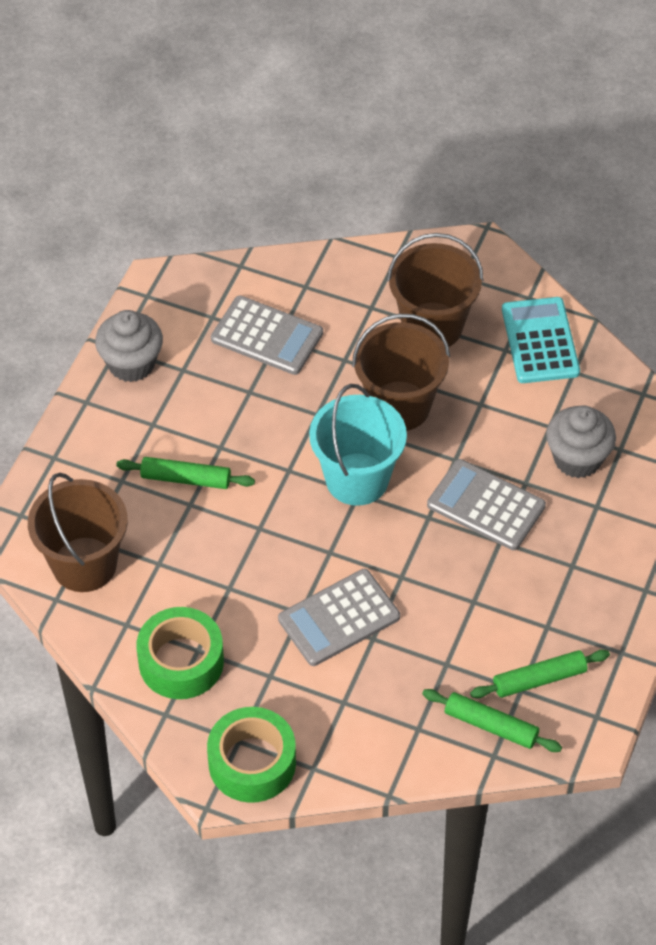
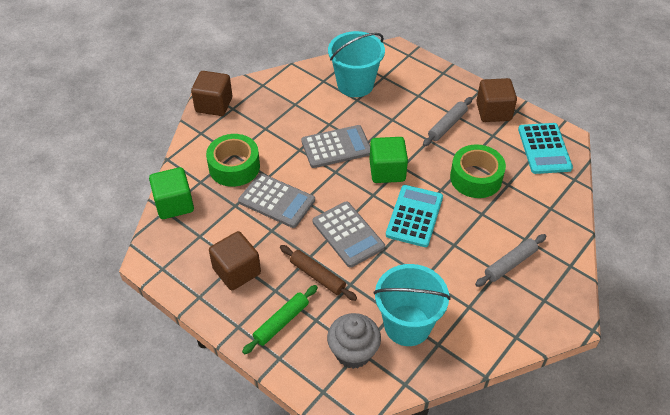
brown bucket: [28,473,128,592] [352,314,450,431] [387,233,484,347] = 3 -> none = 0
brown cube: none = 0 -> [191,71,232,116] [209,231,261,290] [476,78,517,122] = 3
brown rolling pin: none = 0 -> [280,245,357,301] = 1
green cube: none = 0 -> [149,167,194,219] [370,137,408,183] = 2
green rolling pin: [116,457,255,489] [422,689,562,752] [470,650,610,698] = 3 -> [242,285,318,354] = 1
grey cupcake: [95,310,163,382] [546,405,616,478] = 2 -> [327,313,381,369] = 1
grey rolling pin: none = 0 -> [423,97,472,146] [475,234,547,287] = 2
turquoise bucket: [309,384,407,506] = 1 -> [328,31,385,97] [373,264,451,346] = 2
turquoise calculator: [502,297,580,383] = 1 -> [386,185,443,247] [518,123,573,174] = 2

